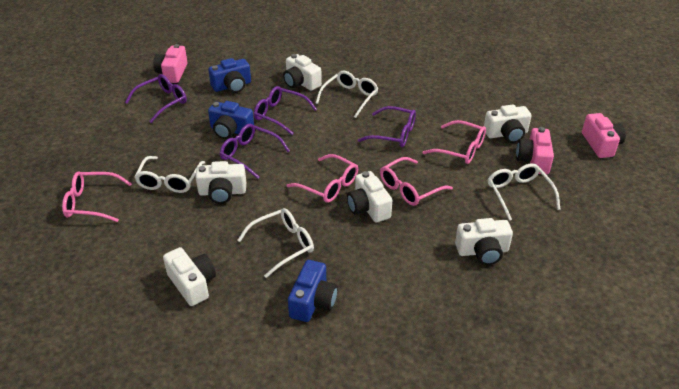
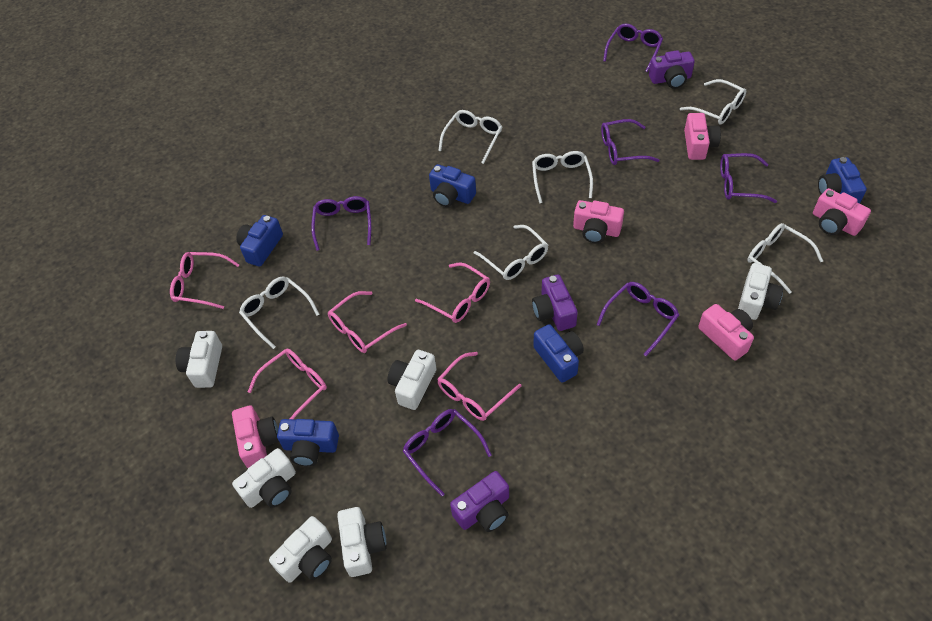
blue camera: [208,58,251,93] [208,101,254,139] [288,260,338,322] = 3 -> [236,215,283,267] [277,419,339,466] [429,164,476,207] [533,324,584,383] [818,157,867,203] = 5
pink camera: [153,44,188,83] [516,127,554,174] [582,113,626,158] = 3 -> [232,405,279,468] [573,200,624,243] [684,113,721,160] [698,304,754,360] [813,188,871,236] = 5
pink glasses: [62,171,132,222] [286,154,358,203] [380,157,453,206] [423,120,486,164] = 4 -> [170,252,239,309] [248,349,327,419] [328,291,407,353] [415,262,490,323] [437,352,521,421] = 5
purple camera: none = 0 -> [450,471,509,532] [532,274,578,331] [649,50,695,89] = 3
purple glasses: [125,74,187,123] [220,124,290,179] [254,86,317,135] [358,106,416,147] = 4 -> [311,196,371,251] [403,409,492,496] [596,282,679,356] [601,119,660,165] [603,24,663,72] [720,153,777,203] = 6
white glasses: [135,156,205,193] [237,208,314,278] [316,71,379,118] [488,163,561,221] = 4 -> [239,277,320,349] [438,110,502,164] [474,225,548,280] [532,151,593,203] [680,79,746,125] [747,223,823,294] = 6

